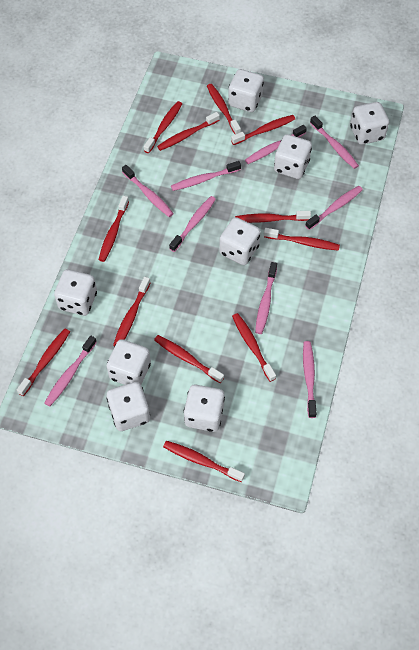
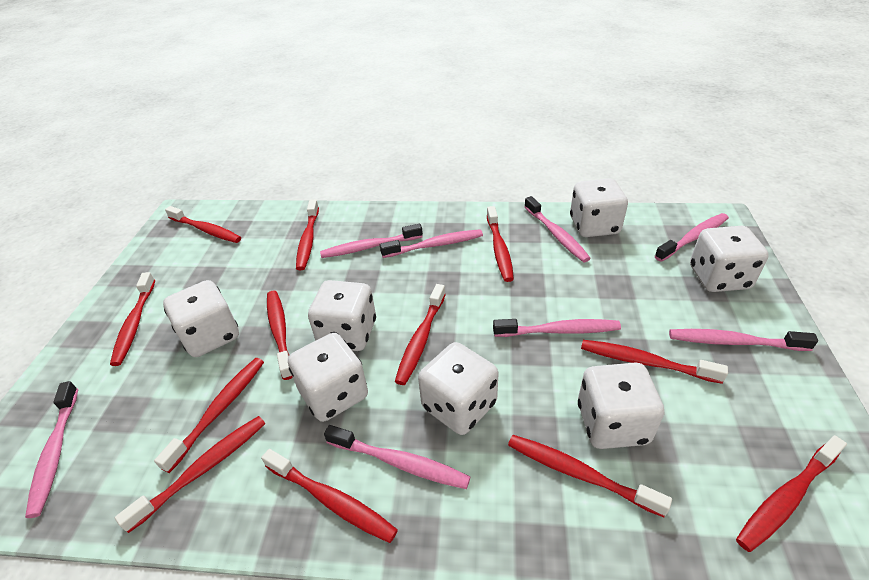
pink toothbrush: [44,335,97,407] [122,165,174,217] [169,196,216,252] [171,161,241,191] [245,125,307,164] [255,262,277,334] [303,341,317,418] [305,186,363,230] [310,116,359,169] = 9 -> [25,381,78,518] [320,224,423,258] [324,425,470,489] [380,229,483,258] [493,319,621,337] [524,196,591,262] [655,213,729,262] [669,329,818,351] = 8
white dice: [54,269,97,316] [106,382,150,431] [107,339,151,385] [183,384,225,432] [219,217,261,265] [228,69,264,112] [274,134,312,179] [350,102,389,145] = 8 -> [163,280,239,357] [288,333,368,422] [308,280,376,351] [418,342,498,435] [570,178,628,237] [578,363,664,449] [690,226,769,292] = 7

